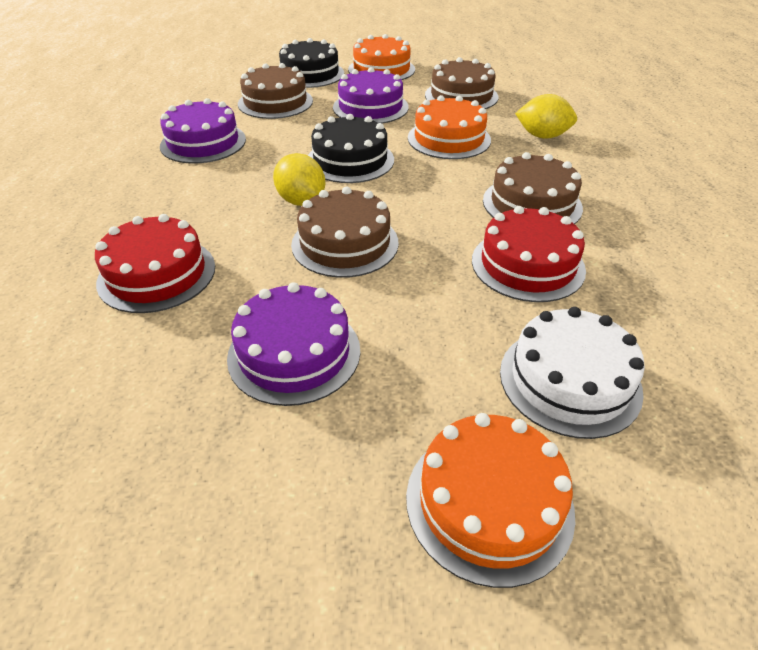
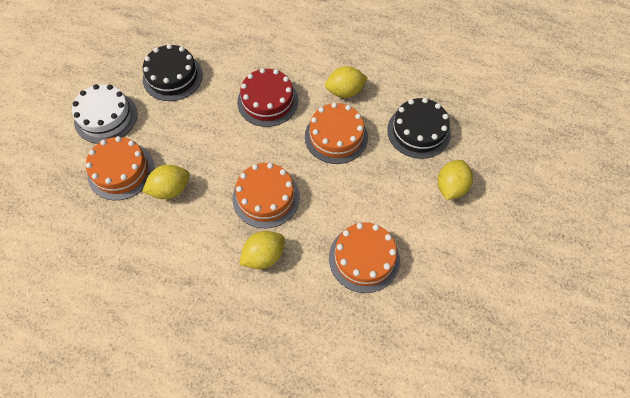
brown cake: [238,63,313,119] [291,187,399,278] [425,57,499,109] [483,152,583,224] = 4 -> none = 0
orange cake: [348,34,415,80] [406,413,575,588] [408,95,491,159] = 3 -> [86,136,154,200] [232,163,300,228] [305,102,368,164] [329,223,400,293] = 4
purple cake: [160,98,246,164] [227,282,360,406] [333,67,409,123] = 3 -> none = 0
red cake: [95,214,215,313] [472,206,586,302] = 2 -> [237,68,298,127] = 1
yellow lemon: [273,153,326,206] [515,94,577,139] = 2 -> [142,165,190,199] [239,231,285,269] [325,66,368,98] [437,160,473,200] = 4

